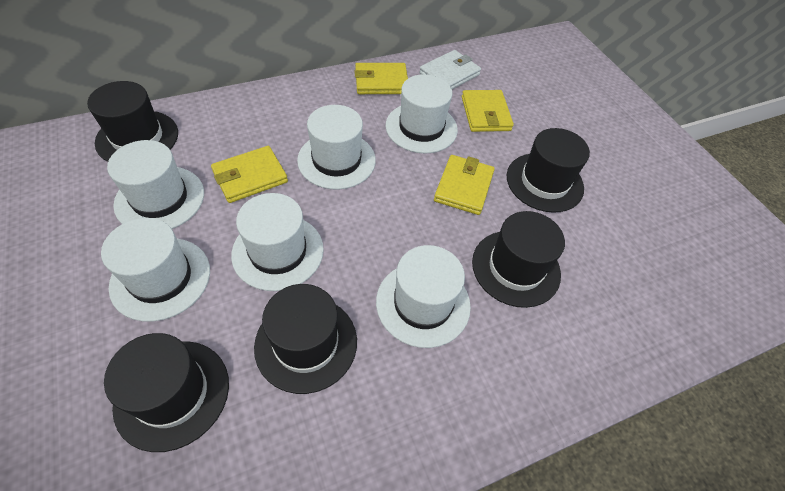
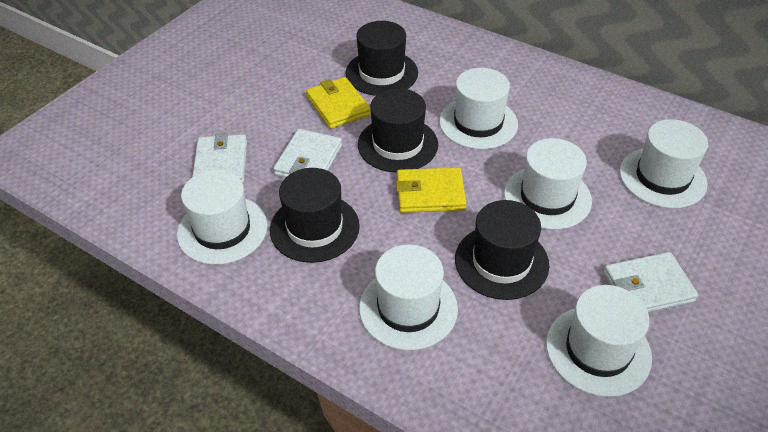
black hat: [87,81,178,162] [104,333,229,452] [254,284,357,394] [472,211,565,308] [507,128,590,213] = 5 -> [270,168,360,263] [345,21,418,96] [358,88,438,173] [455,200,549,300] = 4
white wallet: [419,50,481,89] = 1 -> [192,132,247,183] [273,129,342,178] [603,252,698,312] = 3
yellow wallet: [211,146,288,203] [354,63,408,94] [434,155,495,215] [462,90,514,132] = 4 -> [306,77,371,129] [396,167,467,213] = 2

